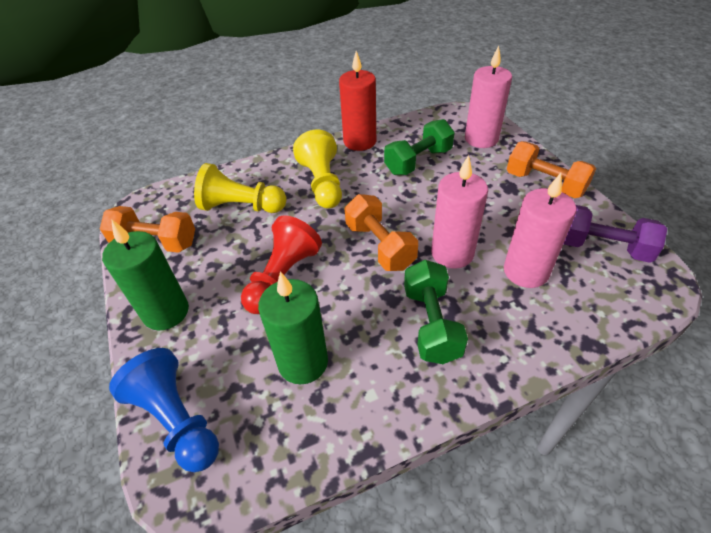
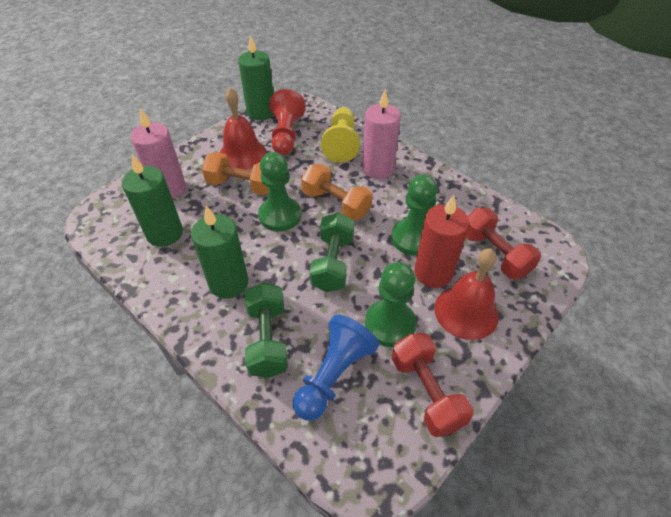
green candle: [102,219,189,331] [258,271,328,385] = 2 -> [122,154,183,247] [191,206,248,299] [238,35,273,120] = 3
green pawn: none = 0 -> [258,152,301,232] [365,262,417,347] [391,175,437,256] = 3
orange dumbbell: [100,206,195,253] [345,194,418,271] [507,141,596,198] = 3 -> [202,152,268,195] [301,164,372,220] = 2
pink candle: [431,155,488,269] [465,46,512,148] [504,173,576,288] = 3 -> [130,108,186,198] [362,89,401,179] = 2
purple dumbbell: [564,205,667,263] = 1 -> none = 0
red bell: none = 0 -> [219,87,267,170] [434,249,499,340] = 2
red dumbbell: none = 0 -> [391,333,474,437] [466,208,541,279] = 2
yellow pawn: [194,163,287,213] [293,130,342,209] = 2 -> [321,107,360,163] = 1

